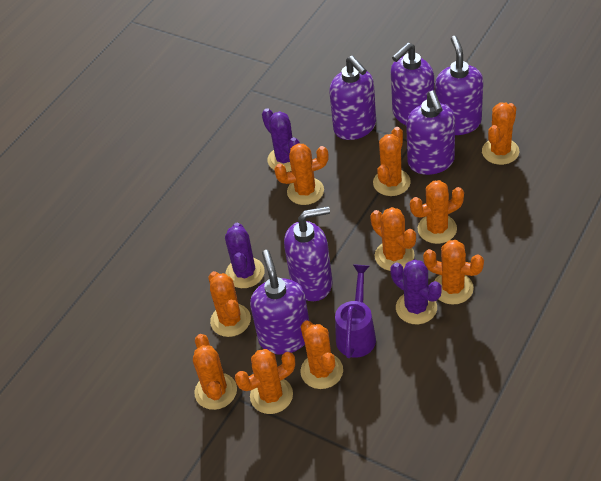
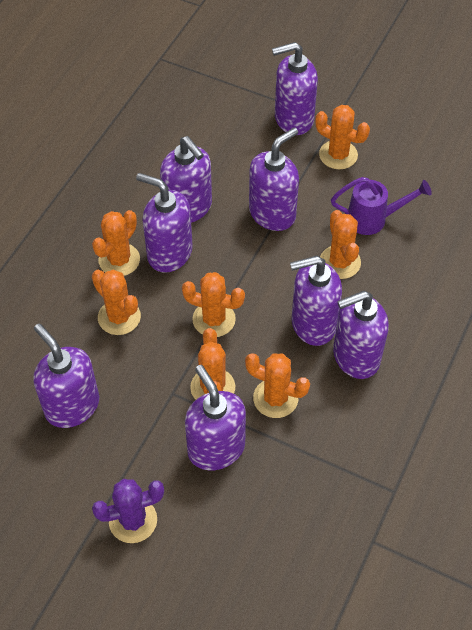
orange cactus: [193,334,237,410] [208,271,251,337] [235,349,295,414] [274,144,328,205] [301,321,343,389] [370,207,416,271] [373,127,411,196] [410,180,464,244] [423,240,484,305] [482,103,519,165] = 10 -> [92,210,140,276] [92,270,141,335] [182,272,245,337] [190,328,235,400] [245,353,310,418] [315,105,370,169] [320,210,361,279] = 7
purple cactus: [225,223,265,288] [262,108,300,172] [390,259,442,324] = 3 -> [92,479,164,543] = 1
purple soap dispenser: [250,250,309,354] [284,206,332,301] [329,56,376,140] [391,43,434,125] [406,91,455,175] [435,36,483,135] = 6 -> [33,324,99,428] [136,173,193,273] [160,136,212,223] [185,365,246,471] [249,127,299,231] [272,42,318,135] [290,256,342,346] [333,291,389,379] = 8

